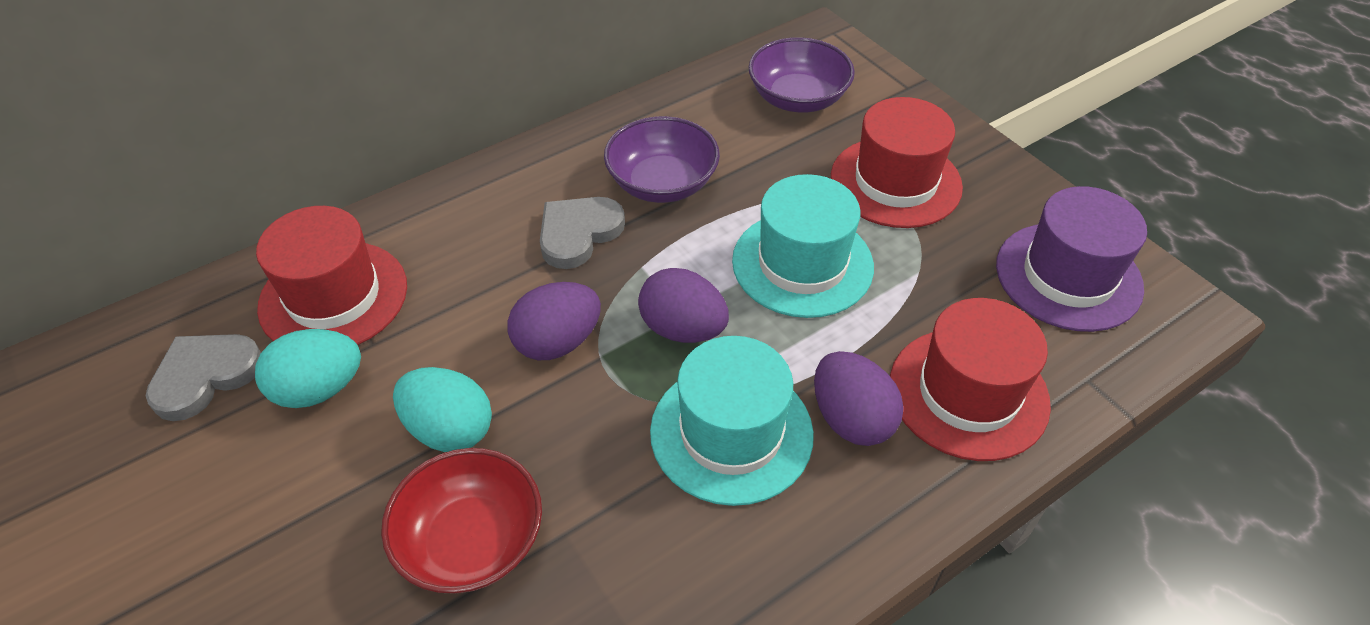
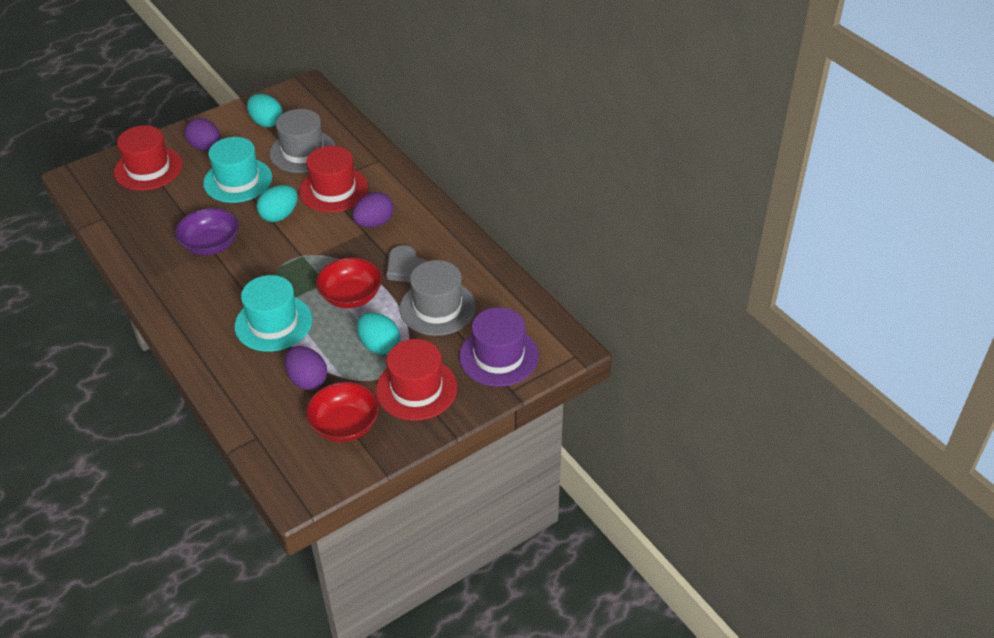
grey hat: none = 0 -> [269,109,336,173] [400,260,476,336] = 2
grey heart: [146,334,261,421] [540,197,625,269] = 2 -> [387,245,427,282] = 1
purple bowl: [604,116,720,203] [749,37,855,113] = 2 -> [175,208,239,255] = 1
red bowl: [381,448,542,594] = 1 -> [306,382,379,442] [316,257,382,308] = 2
turquoise egg: [255,329,361,408] [393,367,492,452] = 2 -> [247,94,283,127] [257,185,298,222] [357,312,400,354] = 3

